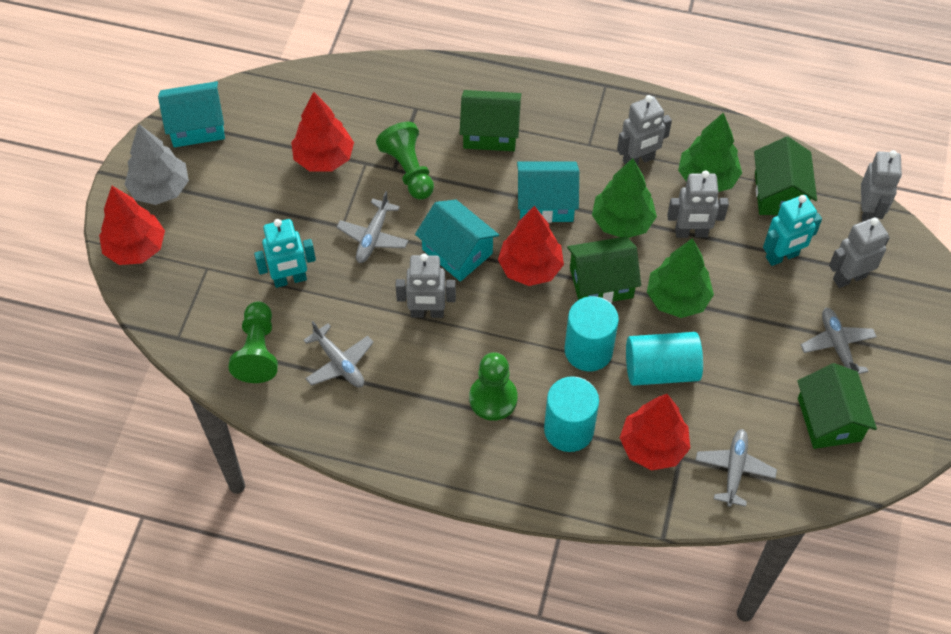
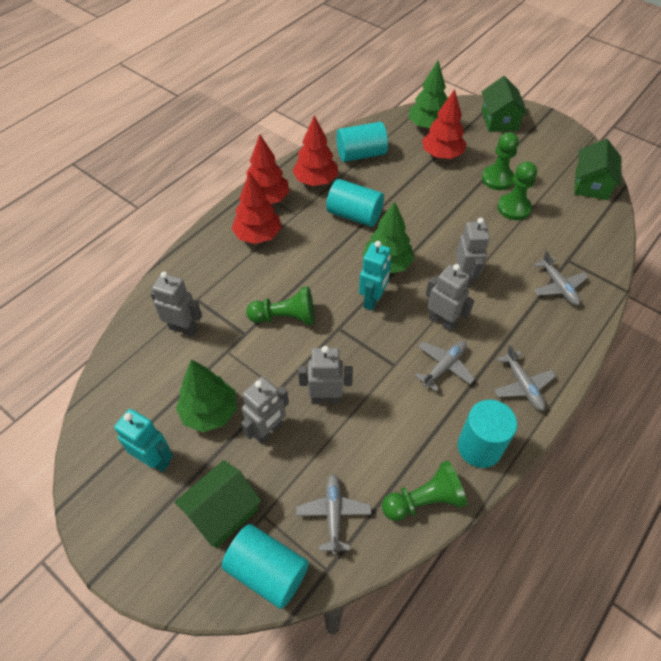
green house: [460,90,521,151] [567,236,641,303] [754,137,817,215] [797,363,877,449] = 4 -> [174,460,262,548] [482,76,528,132] [574,139,622,200] = 3
green pawn: [228,302,278,383] [376,122,434,199] [469,352,518,421] = 3 -> [246,286,314,325] [382,461,467,521] [482,132,519,190] [497,161,537,220] = 4
grey tree: [124,124,189,205] = 1 -> none = 0
turquoise cylinder: [544,376,599,452] [565,296,619,371] [626,332,703,386] = 3 -> [222,524,309,609] [326,179,384,227] [336,122,388,162] [458,400,517,468] = 4
turquoise house: [158,81,225,147] [415,200,499,282] [517,162,579,223] = 3 -> none = 0

